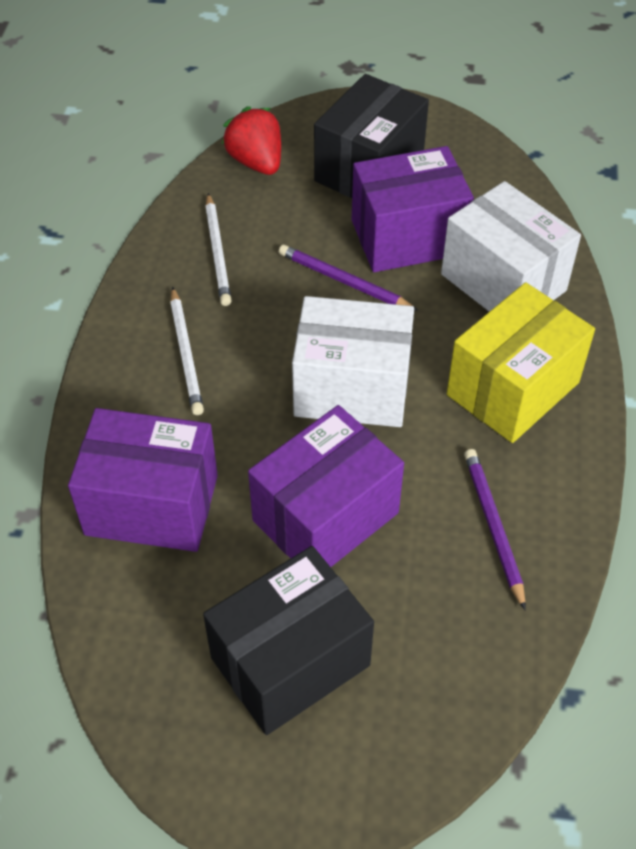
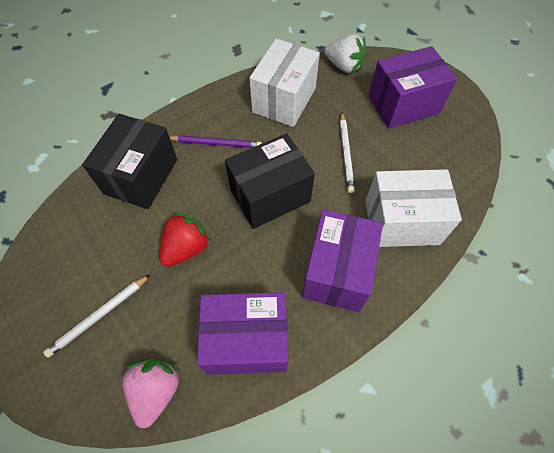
pink strawberry: none = 0 -> [122,359,181,428] = 1
purple pencil: [279,245,418,311] [464,449,526,611] = 2 -> [170,135,262,148] = 1
white strawberry: none = 0 -> [325,34,366,73] = 1
yellow box: [447,282,595,443] = 1 -> none = 0

